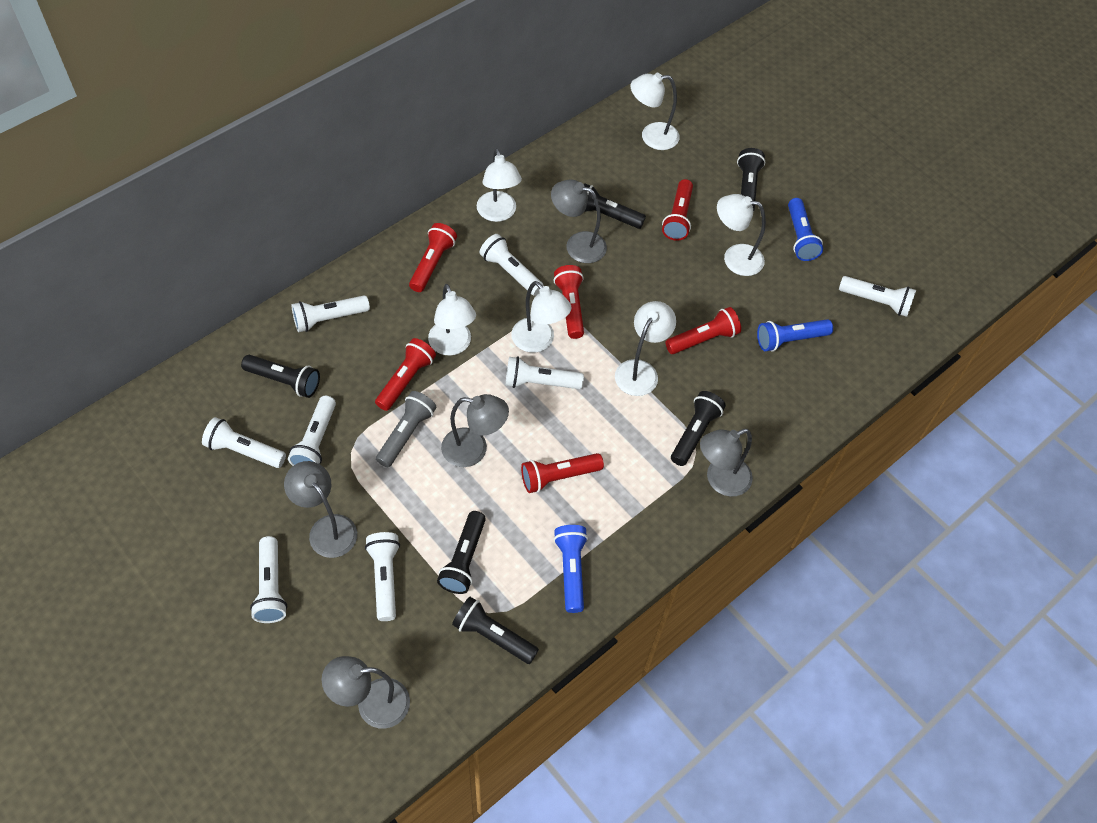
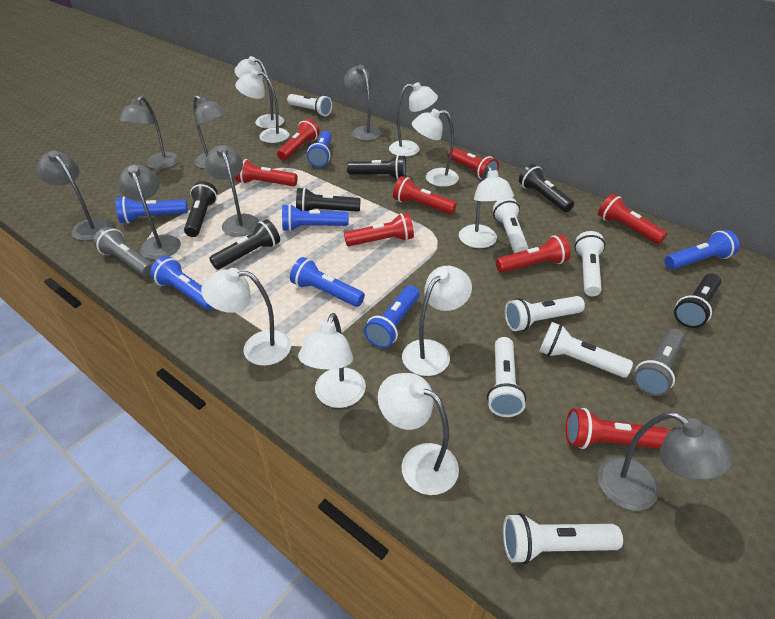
blue flashlight: [553,525,588,613] [757,319,833,352] [788,198,823,261] = 3 -> [116,196,188,224] [150,256,214,310] [282,204,349,232] [290,257,365,307] [307,131,332,167] [364,285,419,348] [664,230,739,270] = 7
grey flashlight: [376,391,437,467] = 1 -> [93,227,153,277] [634,329,685,396] = 2
grey lamp: [284,461,357,558] [322,656,410,729] [441,394,509,467] [551,179,607,263] [700,429,753,497] = 5 -> [37,150,112,241] [118,165,181,260] [119,96,179,169] [193,95,226,169] [205,145,259,237] [344,65,382,141] [597,412,733,511] = 7
red flashlight: [375,338,436,411] [409,223,457,292] [521,453,604,493] [554,265,584,339] [662,179,693,241] [665,307,741,354] = 6 -> [235,159,298,186] [277,119,320,161] [344,213,414,246] [393,176,457,214] [447,147,499,180] [496,235,571,273] [566,408,670,449] [598,194,667,244] = 8
white flashlight: [202,417,286,468] [250,536,287,623] [288,396,336,466] [291,295,370,332] [365,532,400,621] [479,234,544,296] [505,357,584,389] [839,276,916,317] = 8 -> [287,94,332,116] [487,337,526,417] [493,198,529,253] [503,513,623,564] [505,296,585,331] [540,322,633,378] [574,231,605,296] = 7
white lamp: [428,284,476,356] [477,148,522,222] [511,281,572,353] [615,301,676,396] [631,73,680,150] [717,194,766,276] = 6 -> [201,268,291,366] [235,56,284,128] [235,70,289,143] [298,313,366,408] [378,373,459,495] [389,82,438,157] [402,266,472,376] [412,109,459,187] [459,166,514,248] = 9

